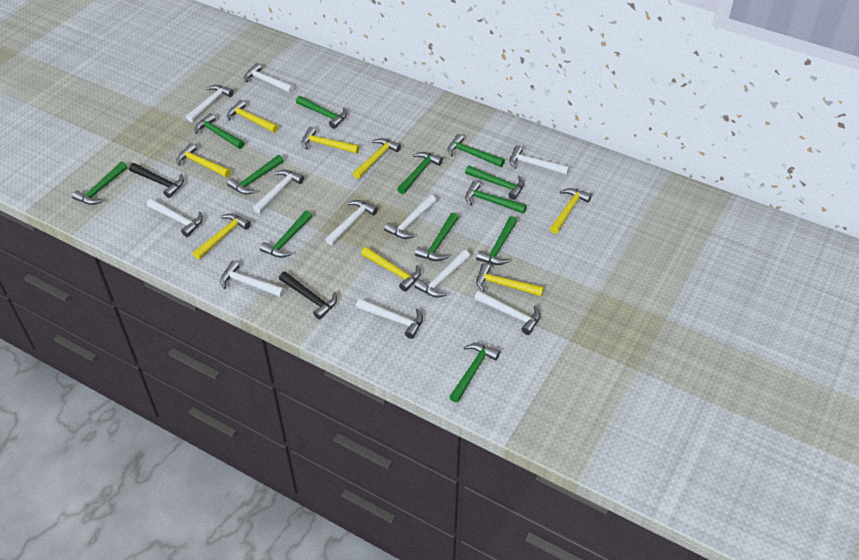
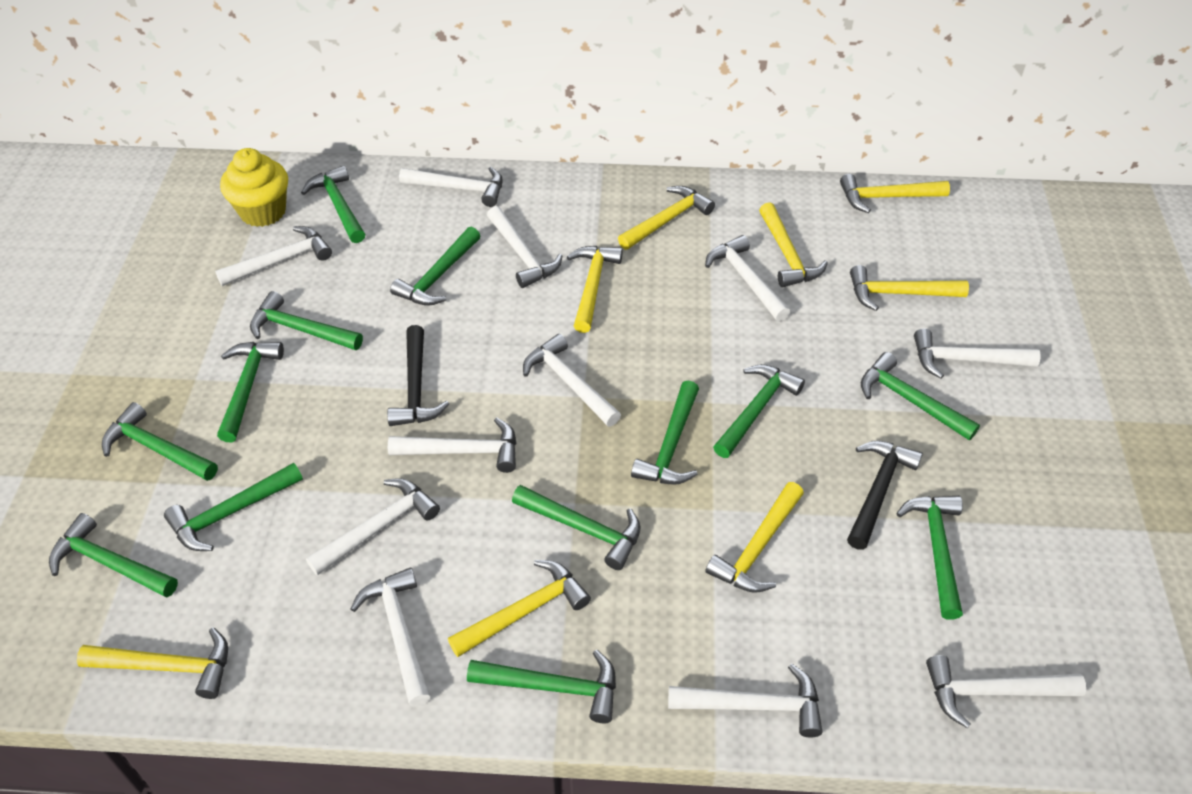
green hammer: [72,162,127,205] [195,113,244,149] [227,155,284,194] [260,211,312,258] [296,96,347,129] [397,152,443,194] [415,213,459,261] [448,134,505,167] [449,343,500,403] [465,166,524,200] [465,181,527,214] [476,216,517,265] = 12 -> [49,513,178,598] [102,402,218,481] [164,463,303,551] [217,342,284,442] [250,291,363,350] [301,165,365,243] [390,227,480,306] [467,650,616,723] [512,485,640,570] [631,381,699,485] [713,364,805,458] [861,352,980,440] [896,496,963,620] = 13
yellow cupcake: none = 0 -> [220,148,288,227] = 1

